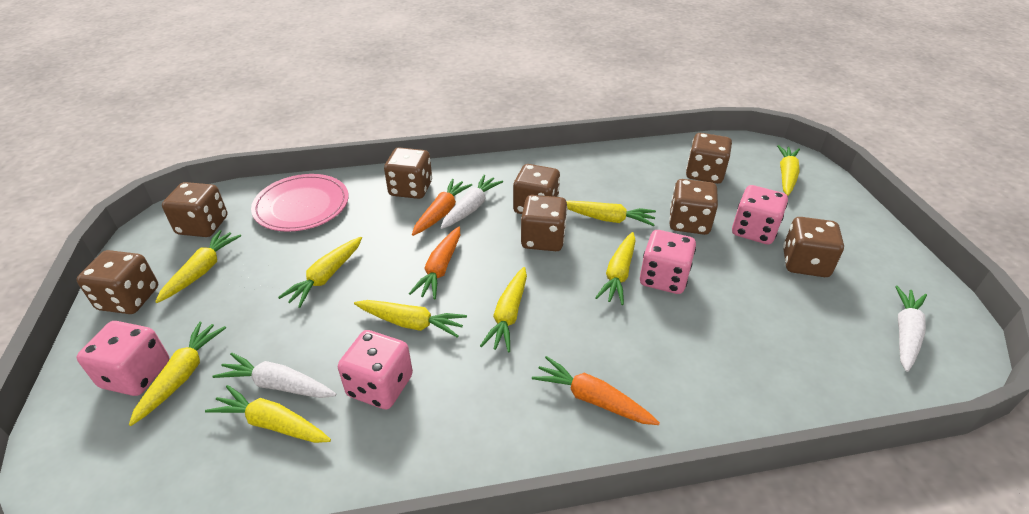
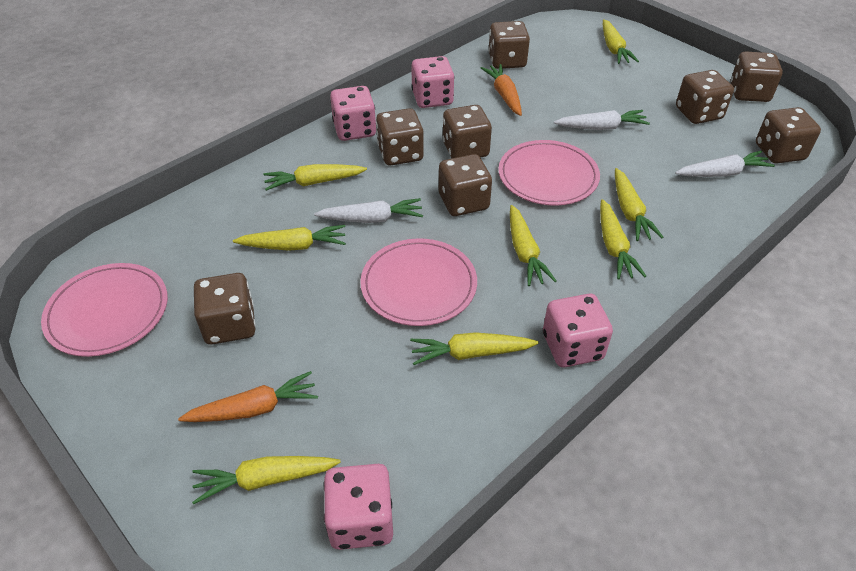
orange carrot: [409,227,460,300] [412,179,472,236] [532,356,660,425] = 3 -> [178,371,318,422] [481,64,522,116] = 2
pink plate: [251,174,349,232] = 1 -> [41,263,168,357] [360,238,477,326] [498,140,600,206] = 3
yellow carrot: [129,321,226,426] [155,230,241,303] [205,385,331,443] [278,237,362,308] [354,300,467,338] [480,267,527,353] [566,201,656,226] [595,232,636,305] [777,145,800,196] = 9 -> [192,456,341,505] [233,225,346,251] [264,164,367,191] [410,332,539,365] [510,205,556,286] [600,199,646,280] [603,19,639,64] [615,168,663,241] = 8

